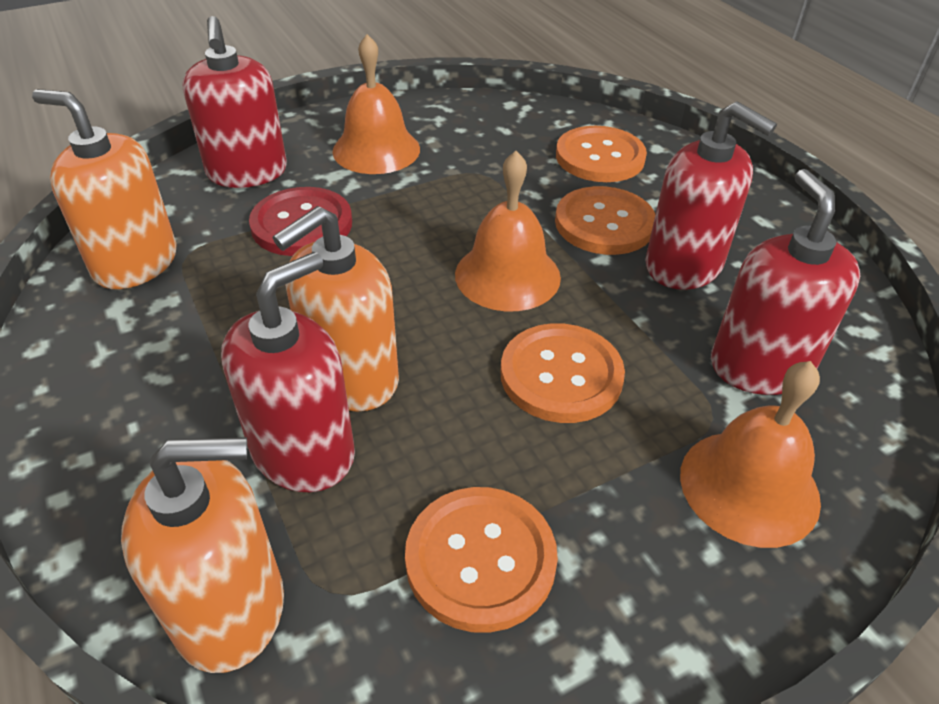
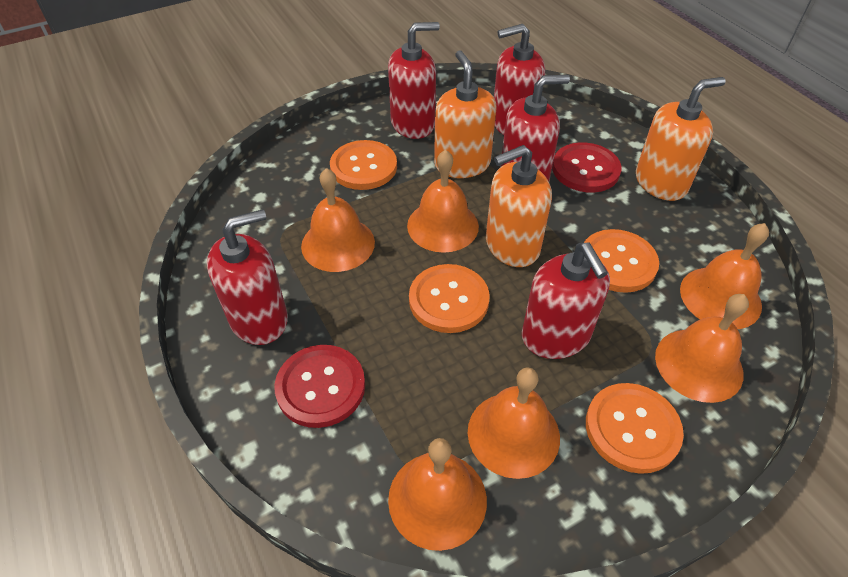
orange bell: [333,34,420,174] [455,151,561,311] [680,361,821,548] = 3 -> [301,168,375,272] [388,438,487,551] [407,150,479,253] [468,367,560,479] [655,294,749,403] [680,223,769,329] = 6
red button: [249,187,352,256] = 1 -> [274,345,365,428] [552,142,622,192] = 2
red soap dispenser: [182,16,287,188] [221,252,355,492] [645,102,777,290] [711,169,860,395] = 4 -> [207,209,288,345] [388,22,440,139] [494,24,545,135] [500,75,570,182] [522,243,610,359] = 5

